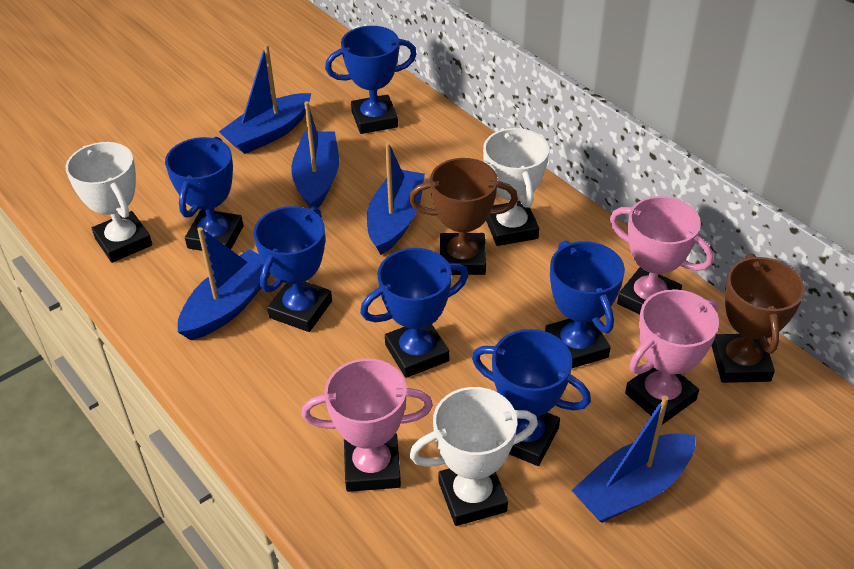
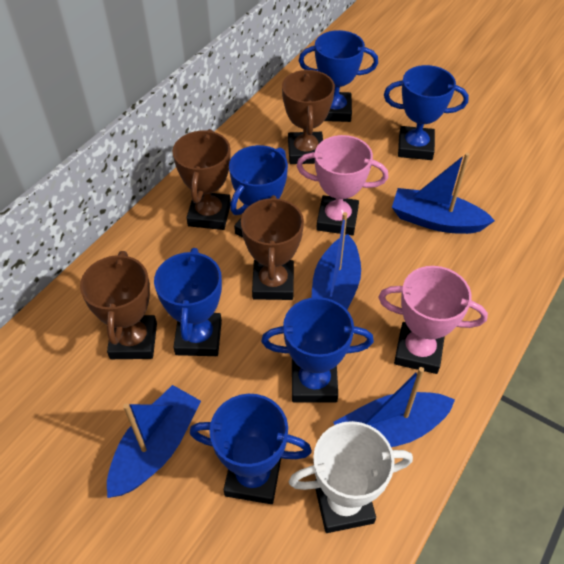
blue boat: [178,227,270,340] [219,44,311,154] [291,101,339,208] [367,142,425,255] [572,396,696,523] = 5 -> [107,385,201,498] [311,212,361,310] [333,367,455,447] [392,153,495,234] = 4
brown trophy: [409,158,518,275] [711,254,805,383] = 2 -> [80,251,157,359] [172,129,231,230] [241,195,304,300] [282,69,335,164] = 4
pink trophy: [302,359,433,492] [610,196,714,315] [625,289,719,425] = 3 -> [297,135,388,235] [378,266,488,374] = 2
white trophy: [66,142,152,263] [410,387,538,526] [483,128,549,246] = 3 -> [289,421,413,533] = 1

